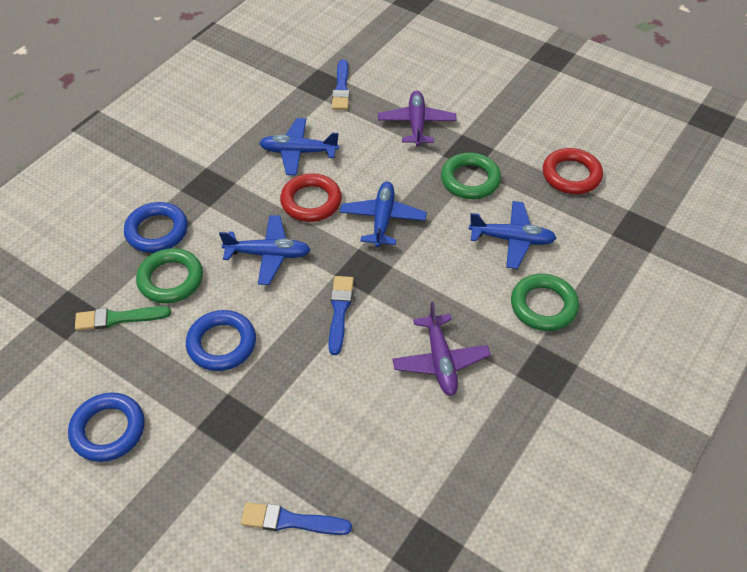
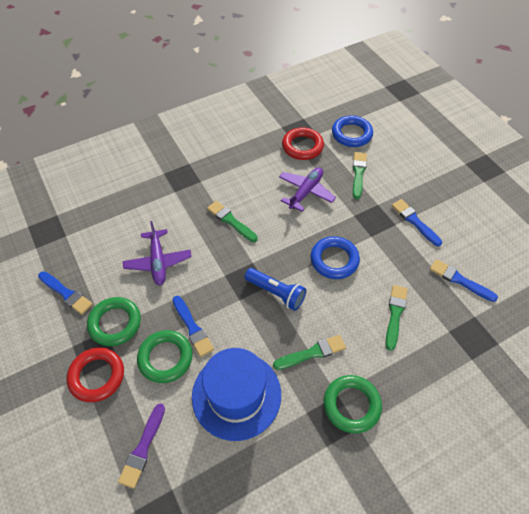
blue brush: [241,502,352,535] [329,276,354,355] [332,59,350,110] = 3 -> [38,271,93,315] [172,296,214,357] [392,199,442,246] [430,259,498,302] = 4
blue flashlight: none = 0 -> [245,268,306,311] = 1
blue hat: none = 0 -> [192,348,281,441] = 1
blue plane: [219,215,311,285] [259,118,339,176] [340,182,427,247] [469,201,556,269] = 4 -> none = 0
blue ring: [68,392,145,462] [124,202,188,253] [186,310,256,371] = 3 -> [311,236,360,279] [332,115,373,147] = 2
green brush: [75,306,171,331] = 1 -> [207,201,258,242] [273,335,346,370] [353,152,367,199] [385,285,408,351] = 4
purple brush: none = 0 -> [118,403,165,489] = 1

